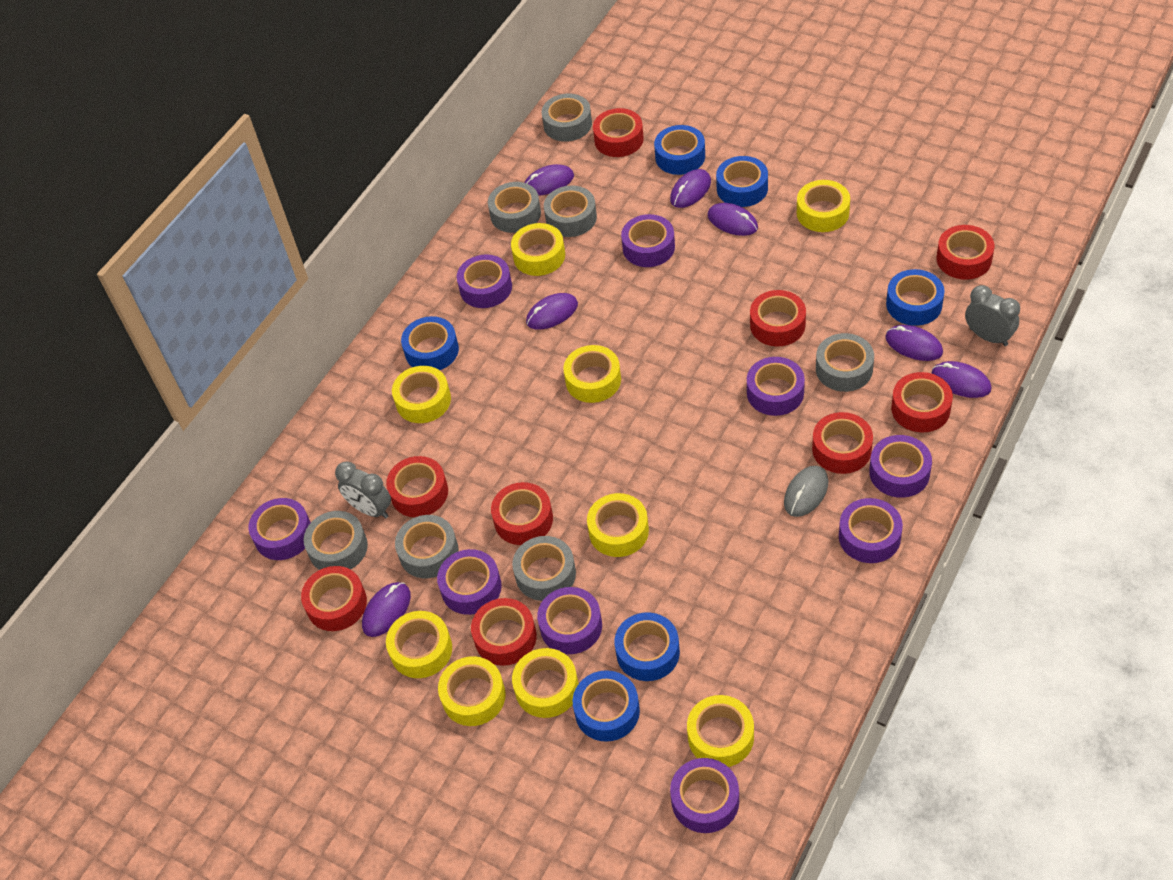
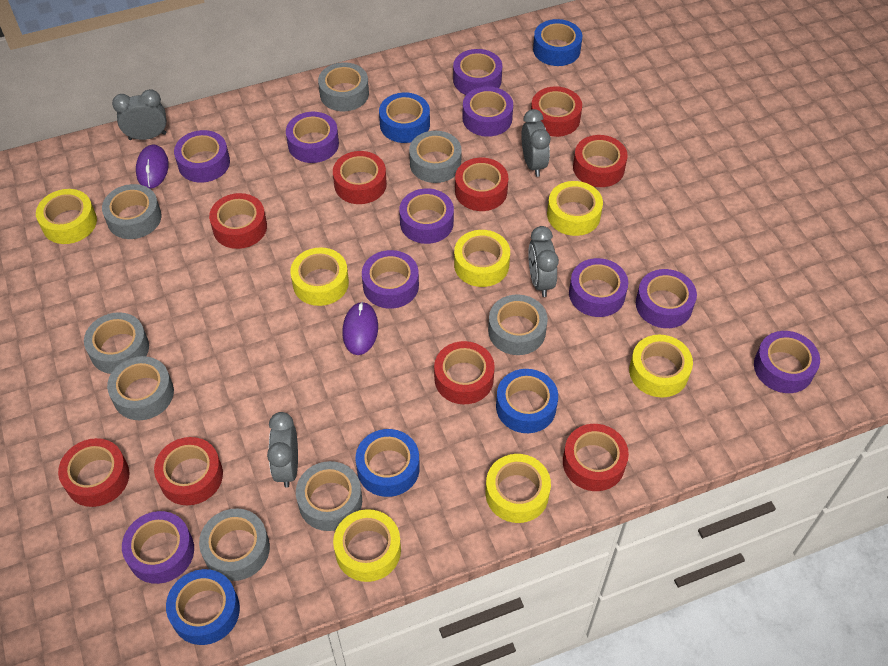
blue tape: [401,316,459,370] [573,670,640,742] [615,612,680,681] [654,125,705,175] [716,156,768,207] [886,269,945,326] = 6 -> [166,569,240,645] [355,429,420,497] [379,93,430,143] [496,369,558,433] [533,19,582,66] = 5
grey clock: [335,461,391,519] [965,285,1020,346] = 2 -> [112,89,167,140] [267,412,298,488] [521,109,550,177] [528,226,559,297] = 4
grey mouse: [784,466,828,517] = 1 -> none = 0
grey tape: [303,511,368,570] [395,515,459,578] [488,182,541,233] [512,536,576,601] [542,94,592,142] [544,185,597,237] [816,333,874,392] = 7 -> [84,312,149,374] [102,184,162,239] [107,356,174,420] [199,509,270,581] [296,461,362,531] [318,62,369,111] [409,131,462,183] [488,294,548,355] = 8
purple mouse: [362,582,411,637] [524,164,574,196] [526,293,578,330] [670,169,711,208] [708,203,758,236] [885,325,943,361] [931,361,991,398] = 7 -> [136,145,169,189] [342,301,378,355] = 2
purple tape: [248,498,311,560] [437,549,502,615] [457,254,512,308] [537,587,602,654] [621,214,675,267] [670,758,739,833] [747,357,805,416] [839,498,903,563] [869,435,932,498] = 9 -> [122,511,194,584] [174,130,230,183] [286,112,339,163] [362,250,419,309] [399,188,454,244] [453,49,502,95] [462,86,513,137] [569,258,628,317] [636,269,697,328] [754,331,820,393] = 10
yellow tape: [386,611,452,678] [392,366,451,423] [438,656,506,726] [511,223,565,276] [512,648,579,718] [563,345,621,403] [587,493,649,557] [687,695,754,767] [797,180,850,232] = 9 -> [36,189,97,244] [290,247,349,306] [333,509,401,582] [454,230,510,287] [486,454,551,523] [547,181,603,236] [629,335,693,398] = 7

